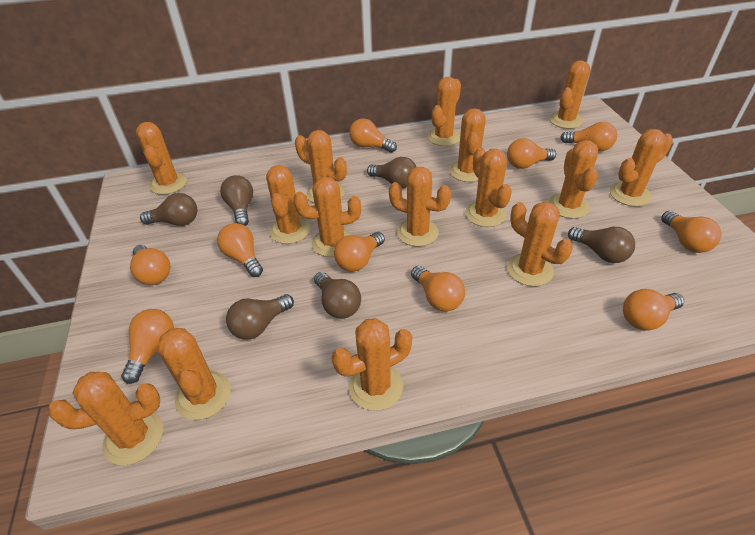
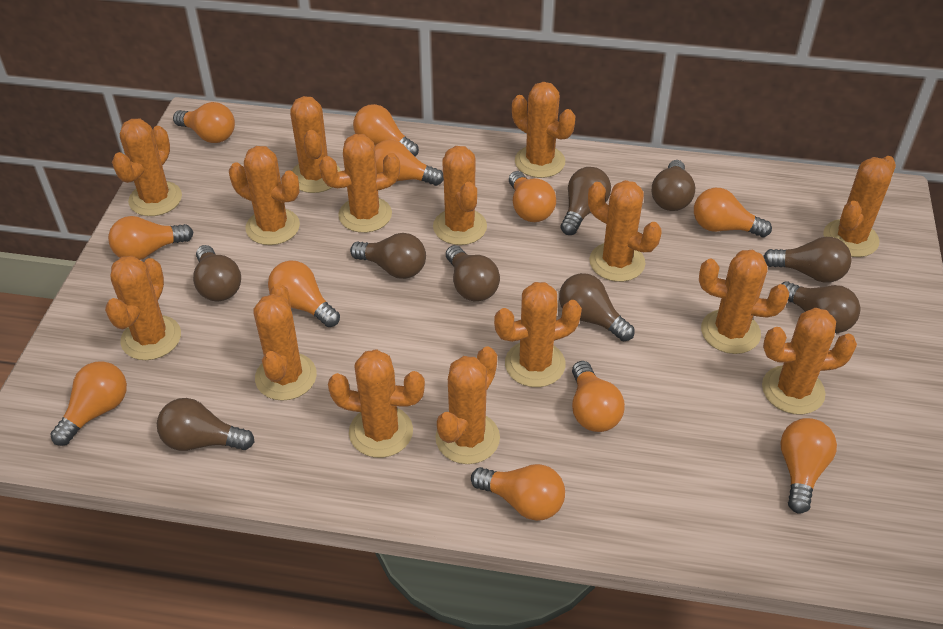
brown light bulb: [140,193,197,226] [220,175,253,226] [226,294,294,340] [314,272,361,319] [367,157,416,188] [568,227,635,263] = 6 -> [157,398,254,451] [193,245,241,301] [350,233,426,279] [446,245,500,302] [559,273,635,342] [560,167,611,235] [652,160,695,211] [763,237,852,283] [781,281,861,333] = 9
orange light bulb: [121,309,174,384] [130,245,170,285] [217,223,263,277] [334,232,385,272] [349,118,397,153] [411,266,465,312] [507,138,556,169] [560,122,617,151] [623,289,684,331] [661,211,722,253] = 10 -> [50,361,127,446] [108,216,193,260] [173,102,235,143] [268,260,340,327] [353,104,419,156] [375,140,444,186] [471,464,565,521] [509,171,556,222] [572,361,625,432] [694,188,772,237] [780,418,837,513] = 11

